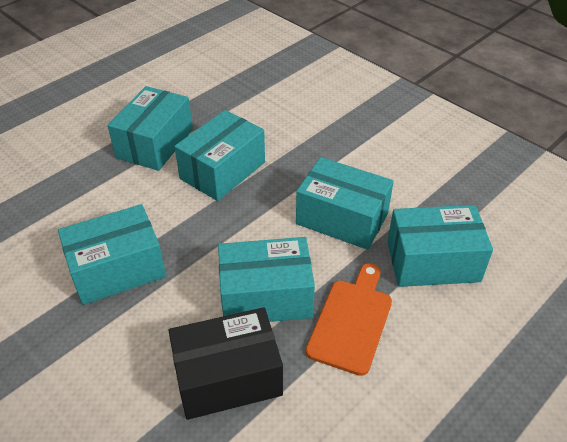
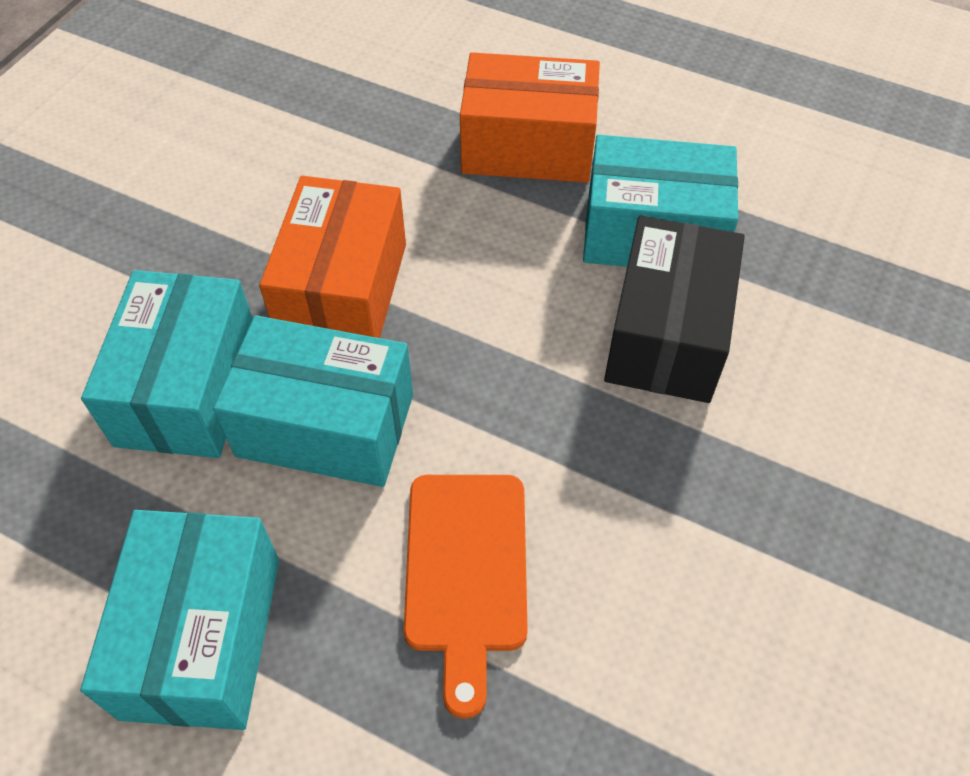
orange box: none = 0 -> [259,176,406,338] [460,52,600,183] = 2
turquoise box: [58,204,166,305] [107,86,193,171] [174,110,265,201] [218,237,315,322] [296,157,394,250] [387,205,493,287] = 6 -> [80,510,279,730] [81,270,253,458] [213,315,413,487] [583,135,738,267] = 4

